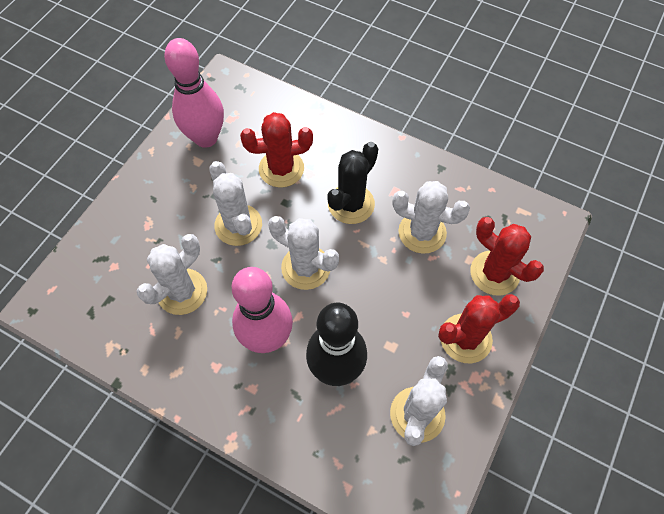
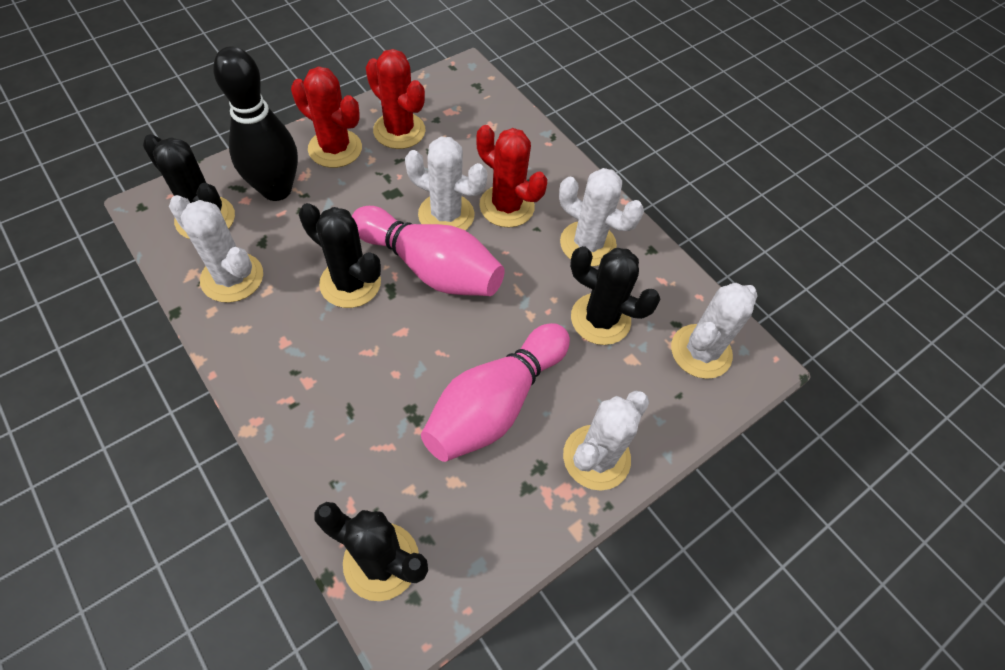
black cactus: [327,142,378,224] = 1 -> [143,134,235,239] [299,203,381,308] [314,502,428,601] [570,246,661,345] = 4

